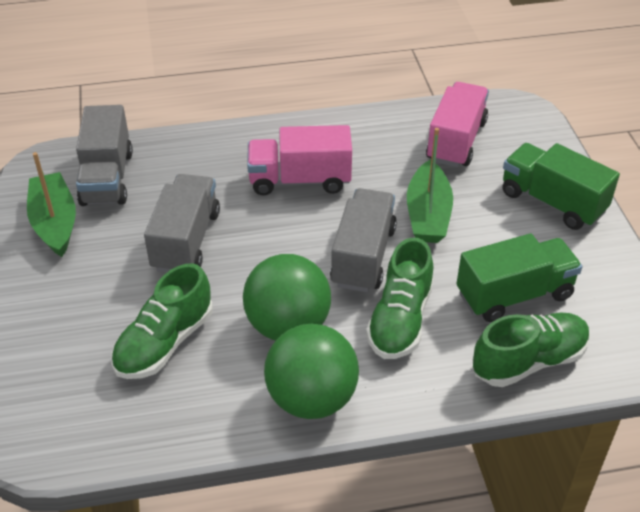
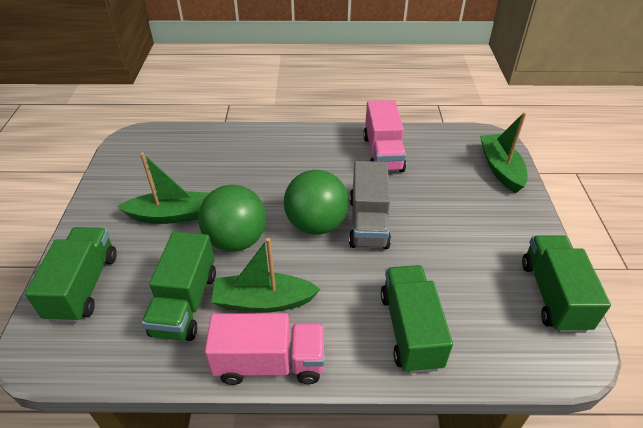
green boat: [27,152,76,257] [407,128,453,243] = 2 -> [117,153,209,224] [211,238,321,312] [480,112,528,193] = 3
green shoe: [111,263,213,379] [366,238,434,359] [473,313,590,387] = 3 -> none = 0
green truck: [456,234,582,322] [502,143,620,230] = 2 -> [25,227,117,323] [142,232,216,341] [381,265,453,373] [522,235,611,333] = 4
grey truck: [76,105,133,206] [144,174,220,273] [330,188,397,292] = 3 -> [349,161,391,249] = 1

